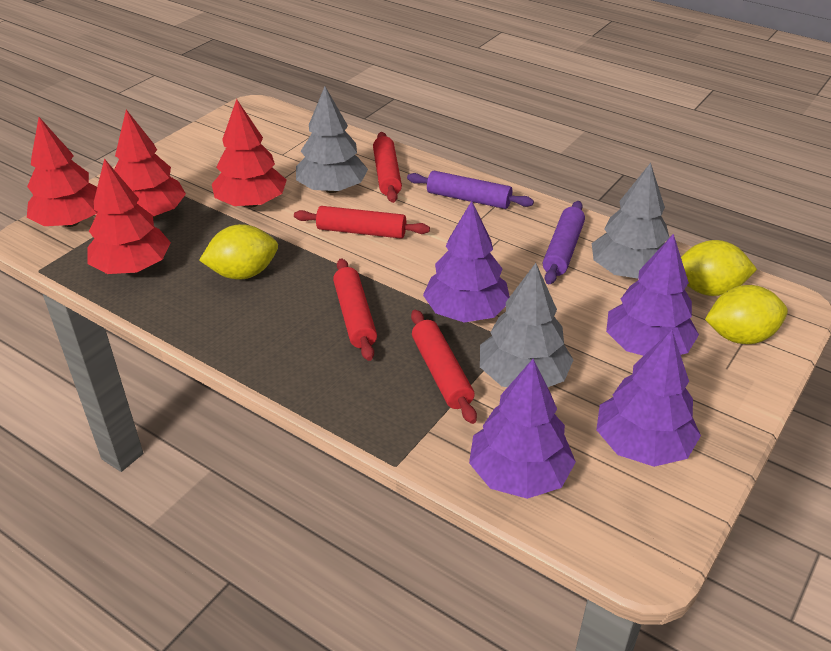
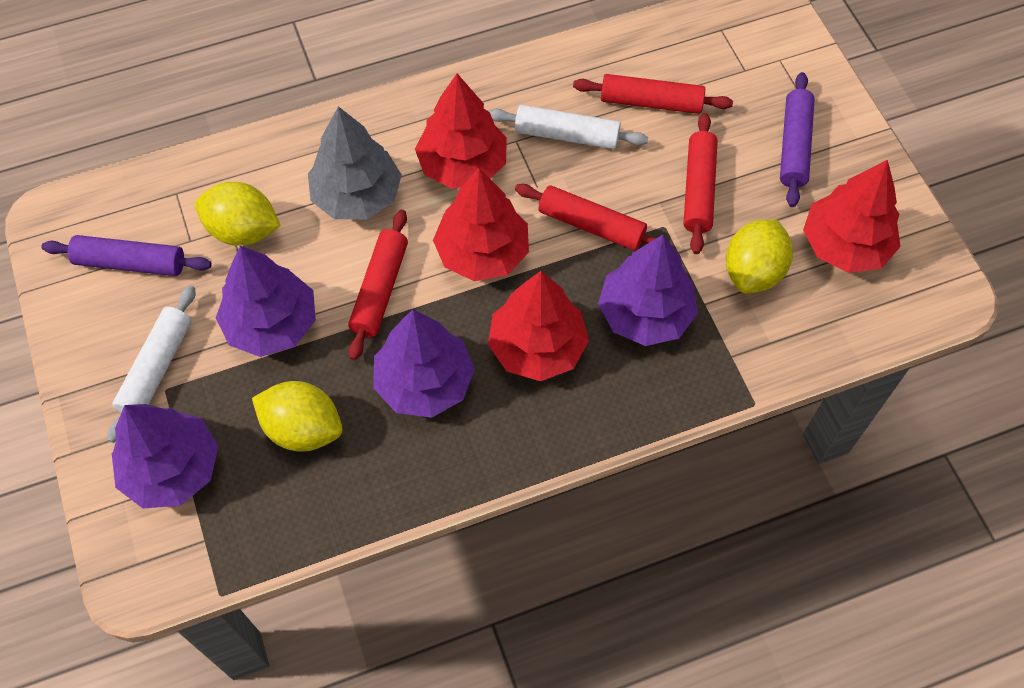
grey tree: [296,86,368,193] [480,263,574,387] [592,163,669,278] = 3 -> [308,106,402,220] = 1
white rolling pin: none = 0 -> [107,286,195,443] [489,105,648,149] = 2

